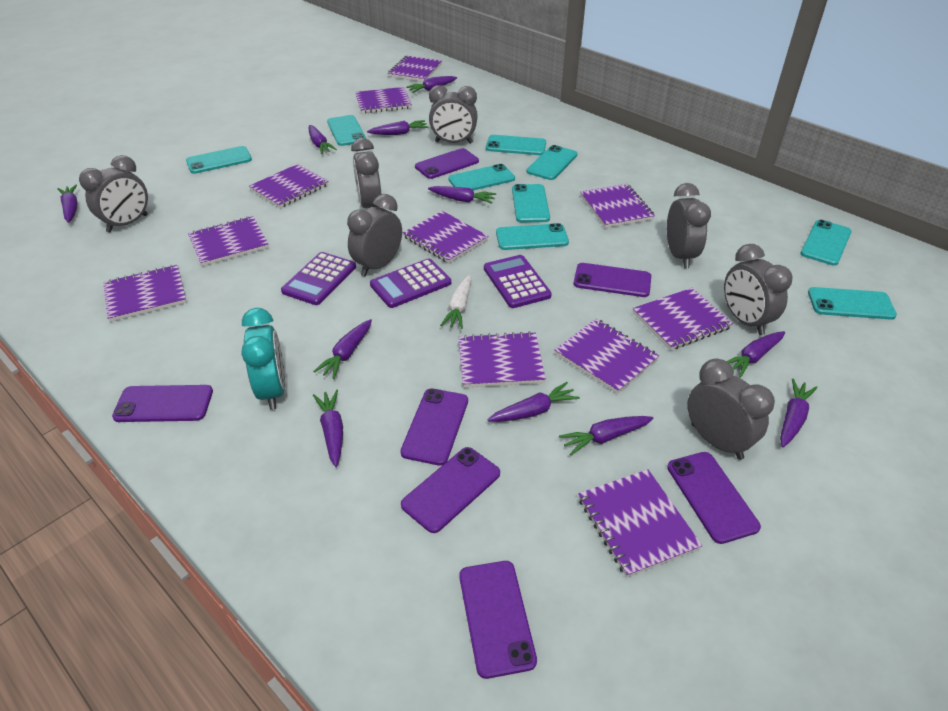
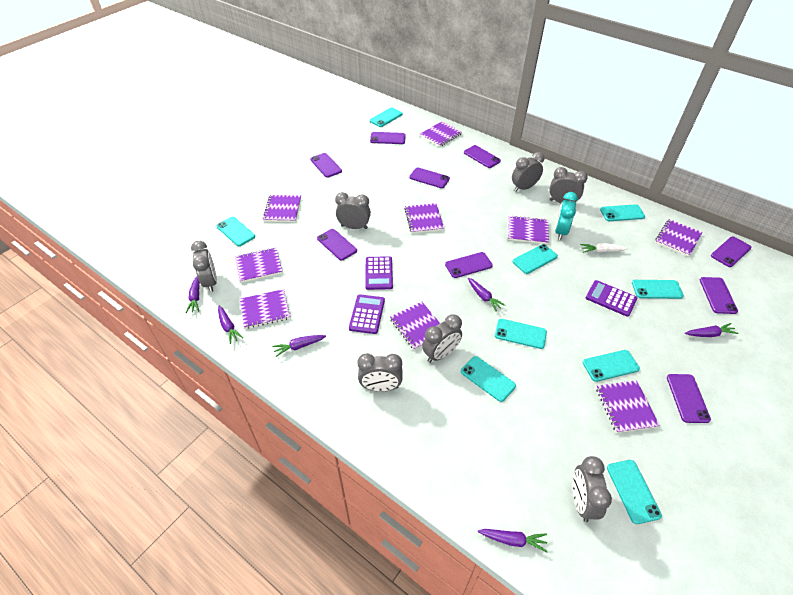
purple carrot: [58,185,78,223] [309,125,337,154] [313,319,372,379] [313,390,343,467] [367,120,428,135] [406,76,457,93] [428,186,496,204] [488,382,580,422] [559,416,654,455] [726,331,785,378] [780,378,818,447] = 11 -> [186,276,200,313] [218,306,243,344] [272,335,326,357] [468,278,505,311] [478,529,548,552] [685,323,738,337] = 6
purple notebook: [103,265,187,322] [188,216,269,266] [249,164,329,208] [355,87,412,114] [388,56,442,82] [403,211,488,263] [458,332,546,388] [555,319,659,394] [578,469,702,577] [580,184,655,228] [633,288,733,350] = 11 -> [235,247,282,283] [240,289,290,329] [263,195,301,222] [390,301,440,350] [405,203,444,233] [420,121,462,147] [508,216,549,244] [596,380,660,433] [655,219,702,257] = 9
purple phone: [112,385,213,422] [400,388,468,466] [401,447,500,533] [415,148,479,179] [459,561,537,679] [573,263,651,297] [667,452,761,544] = 7 -> [310,153,342,178] [317,229,357,260] [370,132,406,144] [409,167,450,188] [445,252,493,278] [464,145,501,168] [667,374,711,423] [700,277,738,314] [711,237,752,267] = 9

